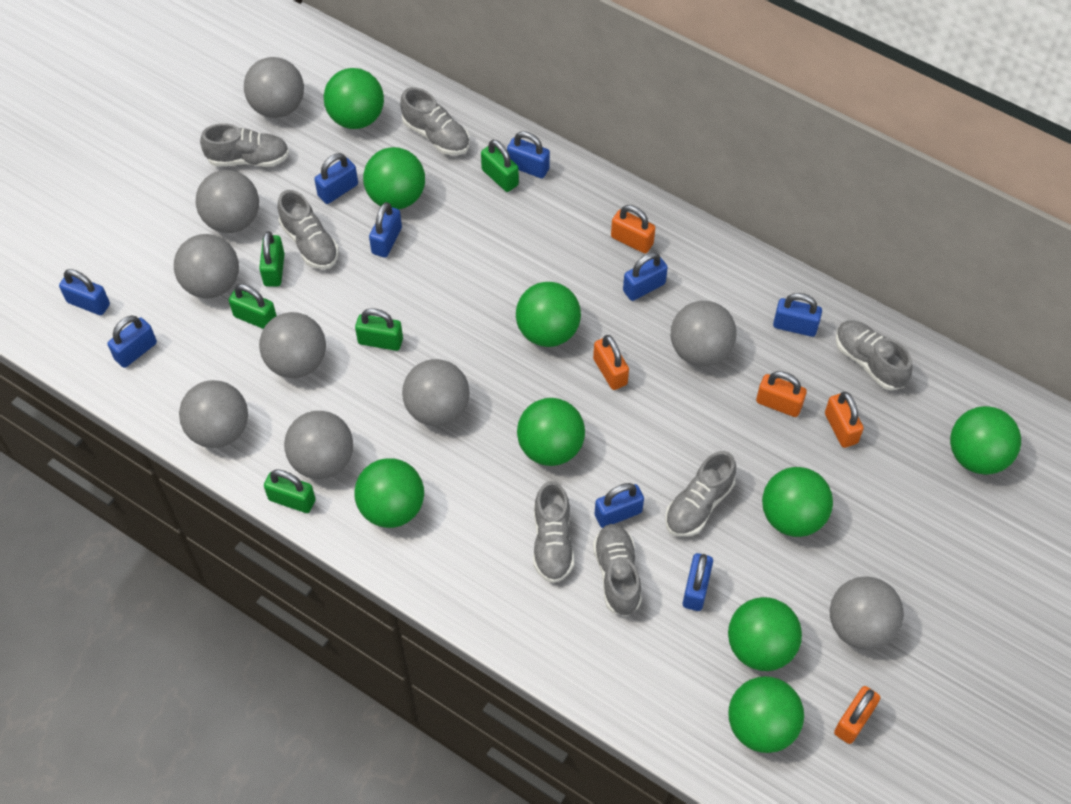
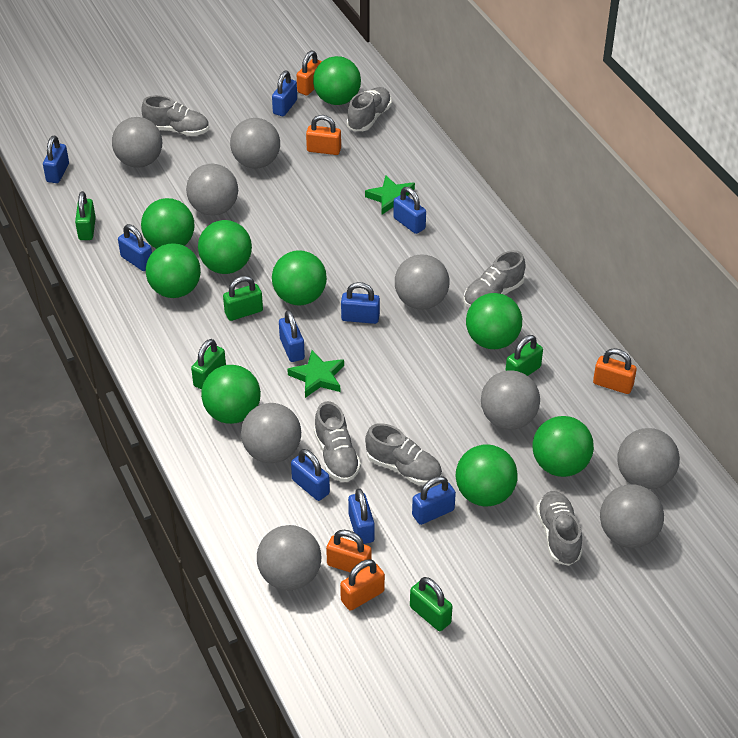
green star: none = 0 -> [287,350,344,398] [365,175,415,215] = 2
grey shoe: [200,123,289,167] [278,190,339,269] [400,87,470,155] [533,481,574,583] [593,524,642,616] [665,451,736,537] [836,320,913,390] = 7 -> [141,95,209,136] [314,401,361,482] [347,87,392,131] [365,423,442,485] [464,250,525,308] [536,491,582,566] = 6

